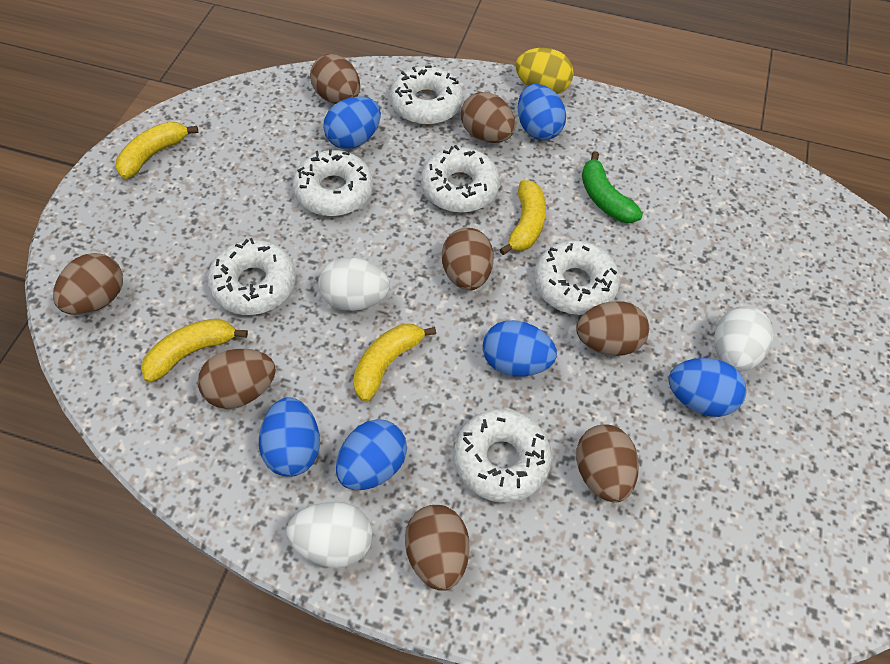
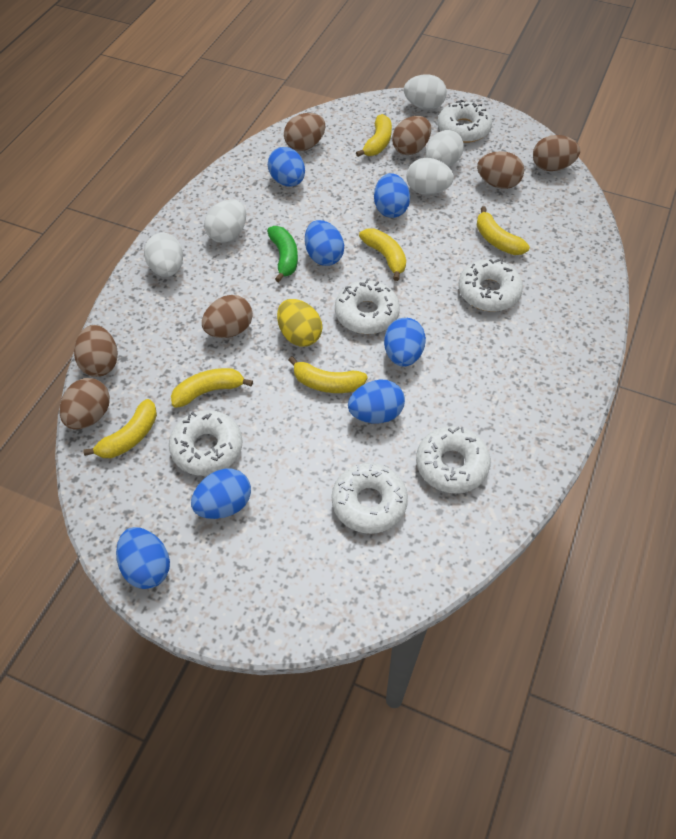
blue egg: [259,397,320,477] [323,97,381,149] [336,419,407,490] [482,320,557,377] [518,84,566,140] [669,358,746,417] = 6 -> [116,527,170,589] [191,468,251,519] [268,147,305,187] [305,220,344,266] [348,380,405,423] [374,173,410,218] [384,318,426,367] = 7
brown egg: [53,253,123,315] [198,349,276,409] [310,54,360,104] [405,505,469,591] [442,228,494,290] [461,92,515,143] [576,301,649,356] [576,424,639,503] = 8 -> [59,378,110,429] [74,325,118,377] [202,295,253,338] [284,113,325,151] [392,116,431,155] [477,151,524,189] [533,135,580,171] = 7
white egg: [286,501,373,568] [318,257,390,311] [714,306,773,372] = 3 -> [144,233,183,277] [204,199,246,243] [404,74,447,110] [406,158,454,195] [426,130,464,167] = 5
yellow banana: [116,122,198,179] [141,318,248,383] [353,324,436,402] [499,180,546,255] = 4 -> [83,399,157,458] [171,368,253,408] [288,356,368,393] [356,114,392,157] [359,228,406,281] [476,206,530,255] = 6

